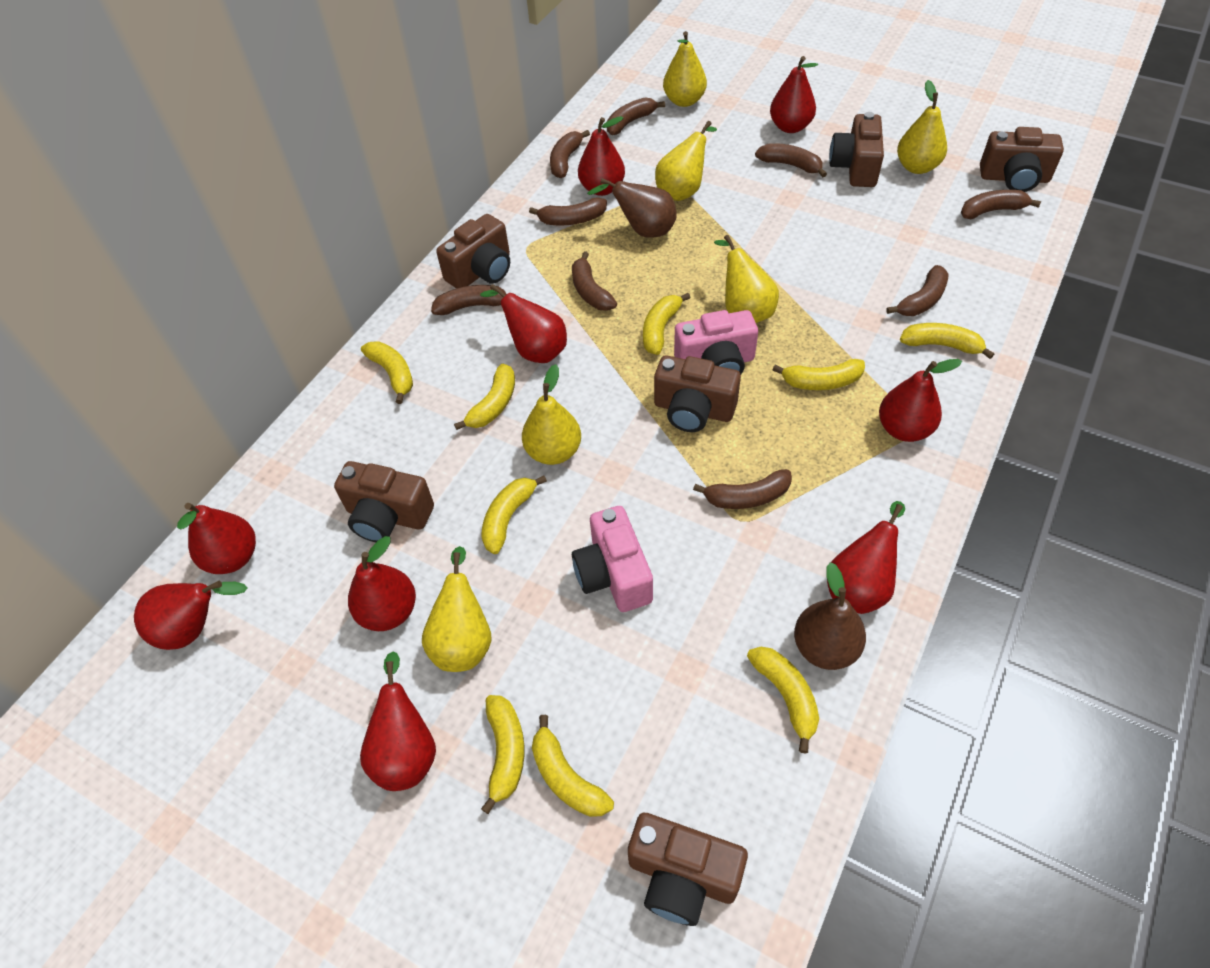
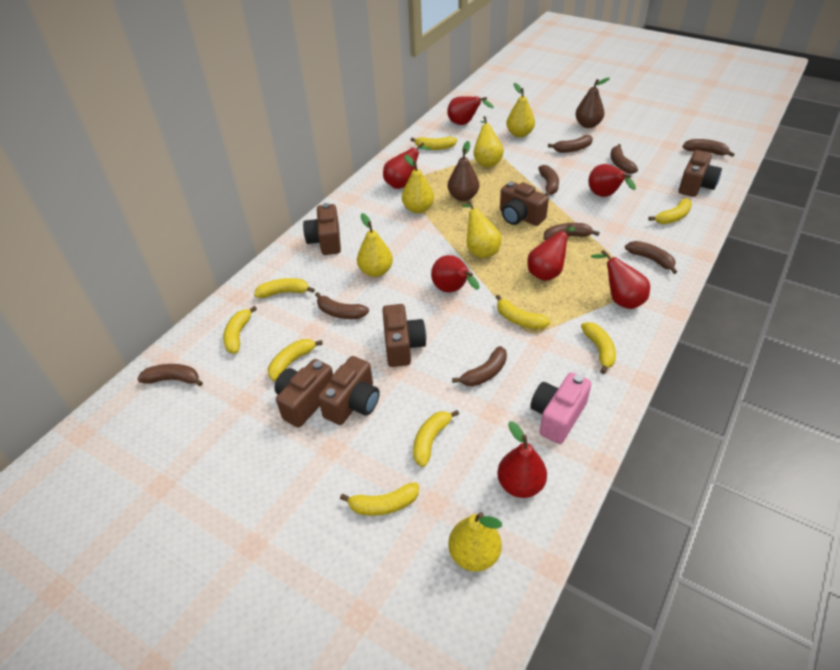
pink camera: [572,506,653,612] [674,310,758,374] = 2 -> [530,372,592,444] = 1
red pear: [134,581,247,650] [177,503,256,574] [348,536,416,631] [360,652,436,791] [480,284,567,363] [578,116,625,196] [770,56,818,133] [827,501,905,614] [879,359,962,442] = 9 -> [383,142,430,189] [431,255,480,292] [447,96,494,125] [497,421,547,498] [527,223,575,281] [588,164,636,197] [591,250,650,309] = 7

